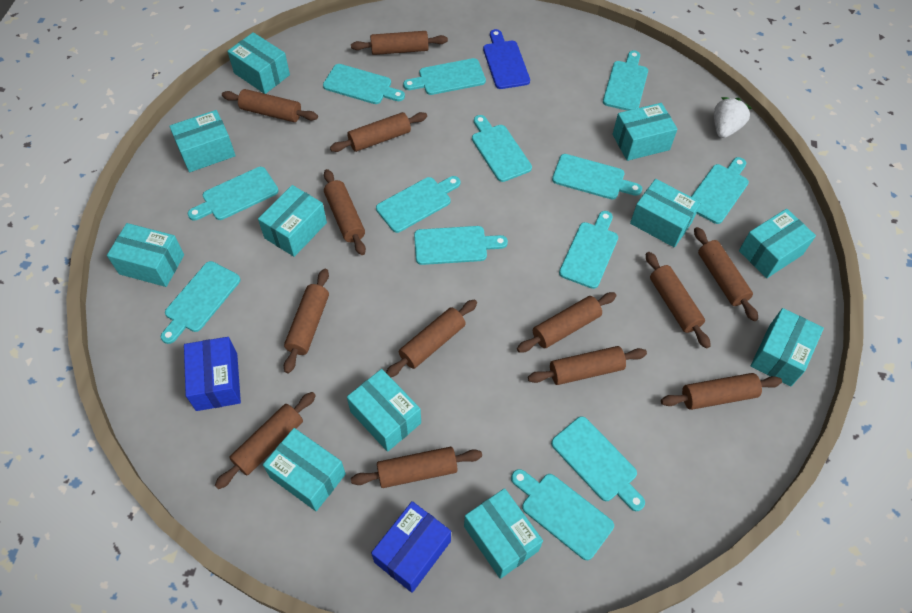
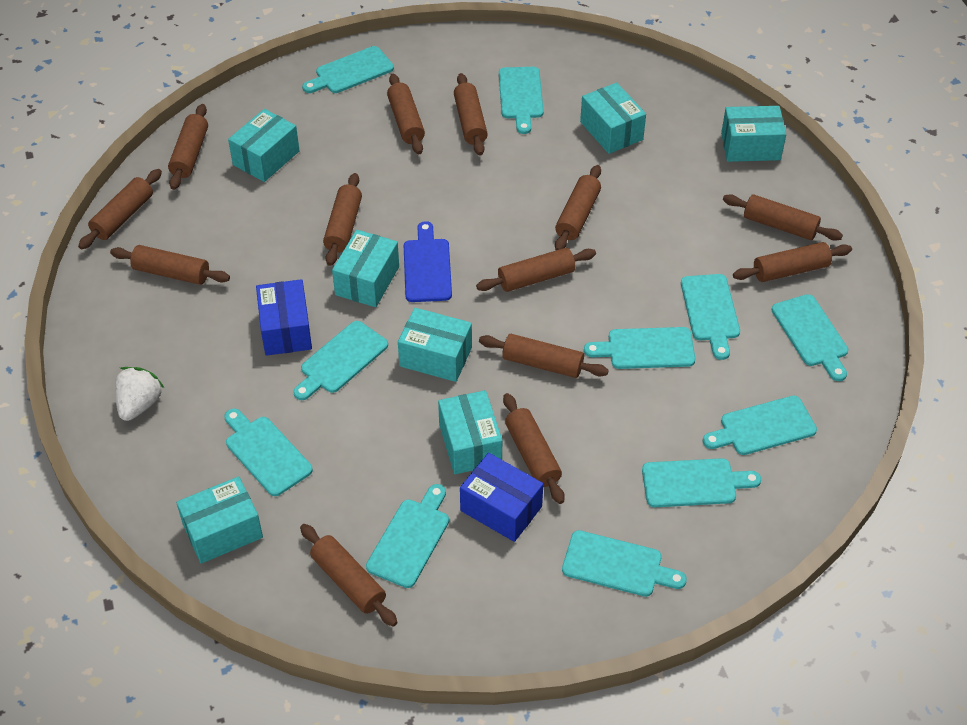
turquoise box: [107,223,184,287] [169,110,235,172] [227,32,290,94] [258,185,327,257] [263,428,346,511] [347,369,421,452] [464,488,543,579] [613,103,677,161] [630,179,701,248] [739,209,816,278] [751,308,824,386] = 11 -> [176,476,263,564] [228,109,300,182] [332,230,399,307] [398,308,472,382] [438,390,502,474] [580,82,646,154] [721,106,786,162] = 7
turquoise cutting board: [161,261,241,344] [188,167,279,220] [323,64,405,104] [376,176,460,233] [403,58,486,95] [414,226,508,265] [472,115,532,182] [511,469,614,560] [551,416,645,511] [552,154,642,200] [559,211,618,289] [603,50,648,111] [691,157,749,224] = 13 -> [224,409,313,496] [293,321,388,400] [302,46,394,93] [366,484,449,588] [499,67,544,134] [562,530,687,597] [584,327,695,369] [642,458,761,507] [681,274,740,360] [703,396,817,455] [772,294,848,381] = 11

